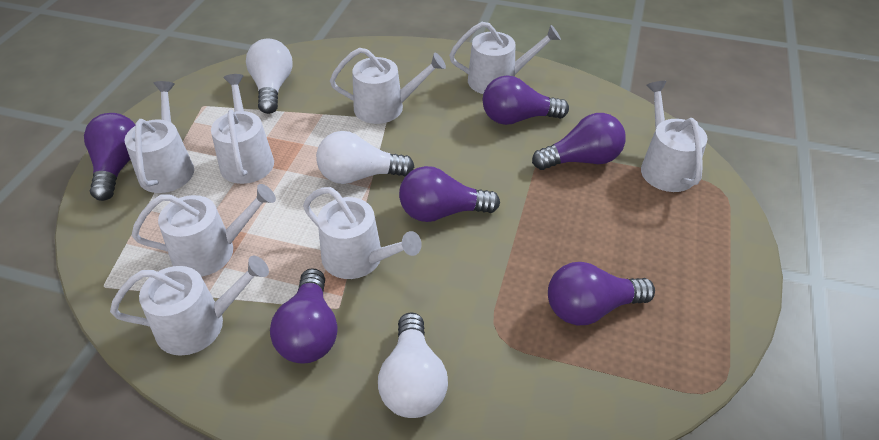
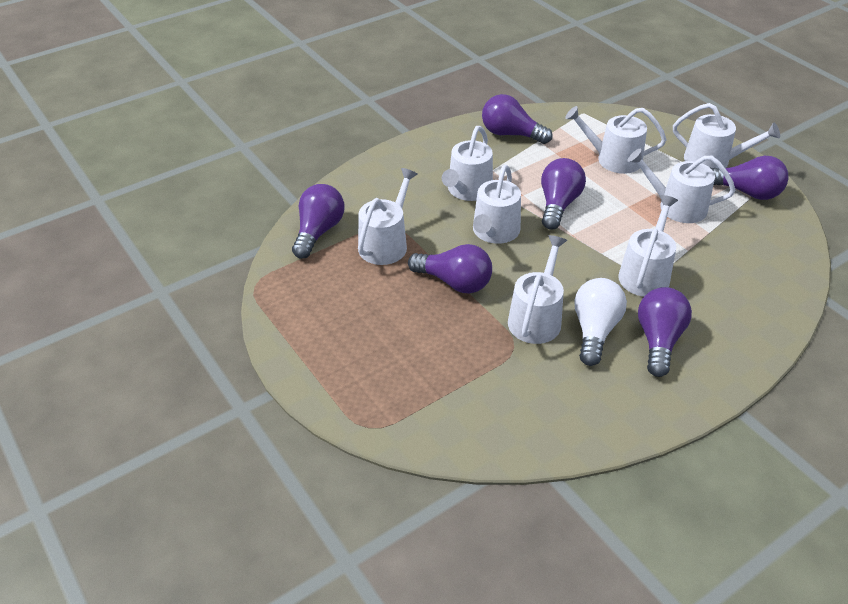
white light bulb: [246,39,293,114] [316,131,414,184] [378,312,448,418] = 3 -> [574,278,627,366] = 1

